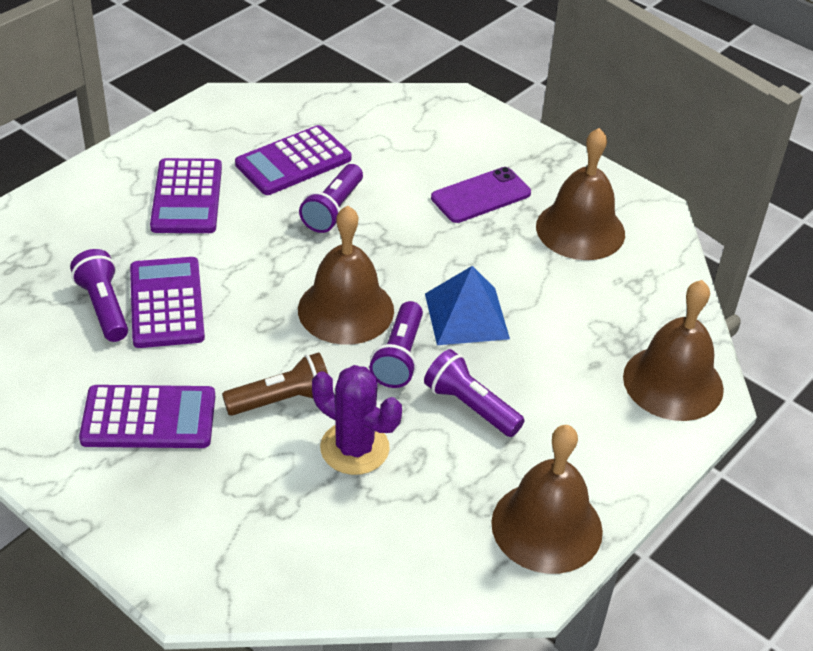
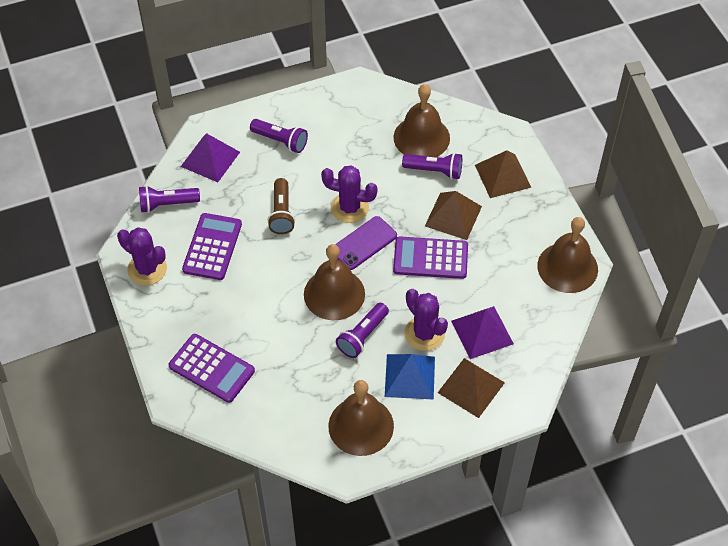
brown pyramid: none = 0 -> [425,191,482,240] [438,358,505,418] [475,150,531,198] = 3
purple cactus: [312,365,402,475] = 1 -> [117,227,167,285] [321,165,378,223] [404,289,448,351] = 3
purple calculator: [79,385,215,448] [130,257,205,348] [150,158,222,233] [235,125,351,195] = 4 -> [169,334,255,403] [182,213,242,280] [393,236,468,279] = 3
purple pyramid: none = 0 -> [181,133,240,182] [451,306,514,359] = 2

